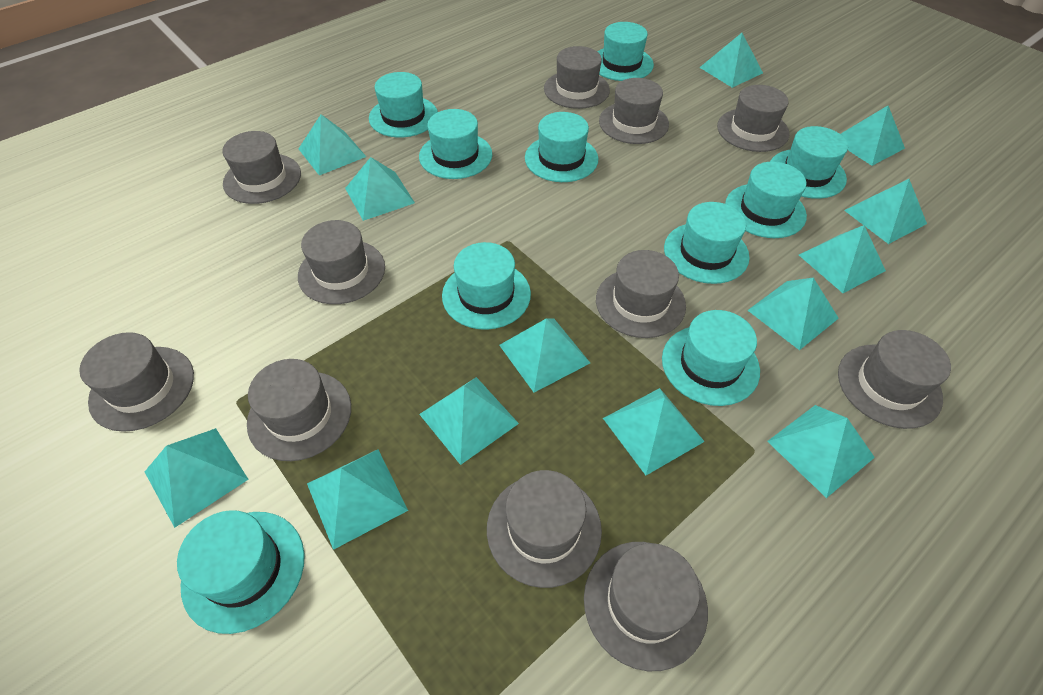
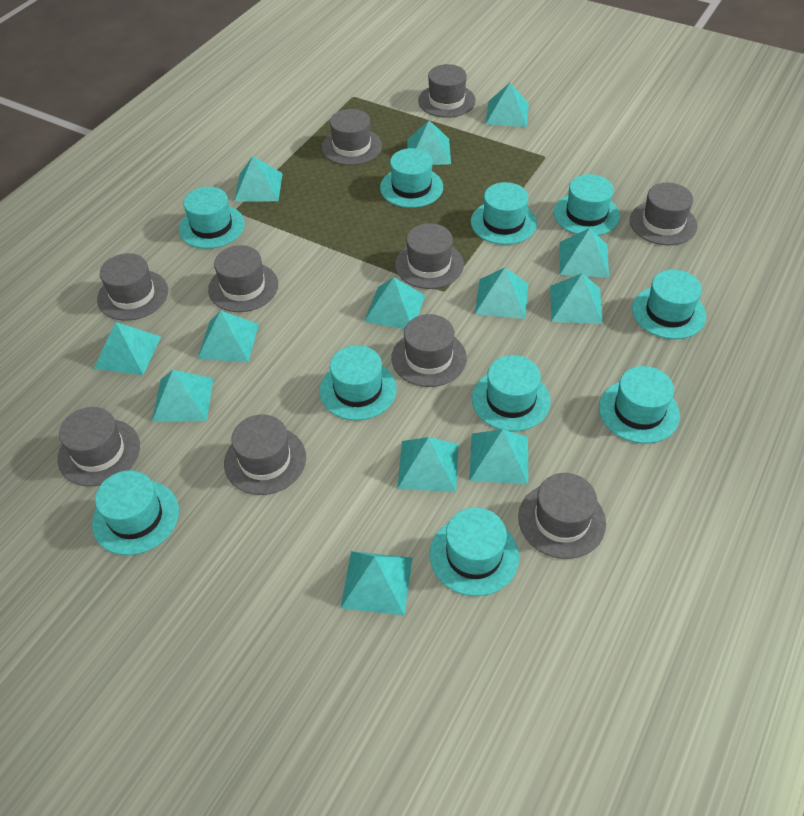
grey hat: [79,332,194,432] [222,131,301,204] [247,359,351,461] [298,220,385,304] [487,470,602,588] [544,46,610,109] [584,542,708,671] [596,250,686,338] [599,78,669,144] [717,85,790,152] [838,330,951,429] = 11 -> [57,407,140,486] [97,253,168,321] [208,245,278,312] [224,414,306,495] [322,109,382,165] [391,314,467,387] [395,223,464,289] [418,64,476,118] [518,473,606,559] [630,183,698,246] = 10

